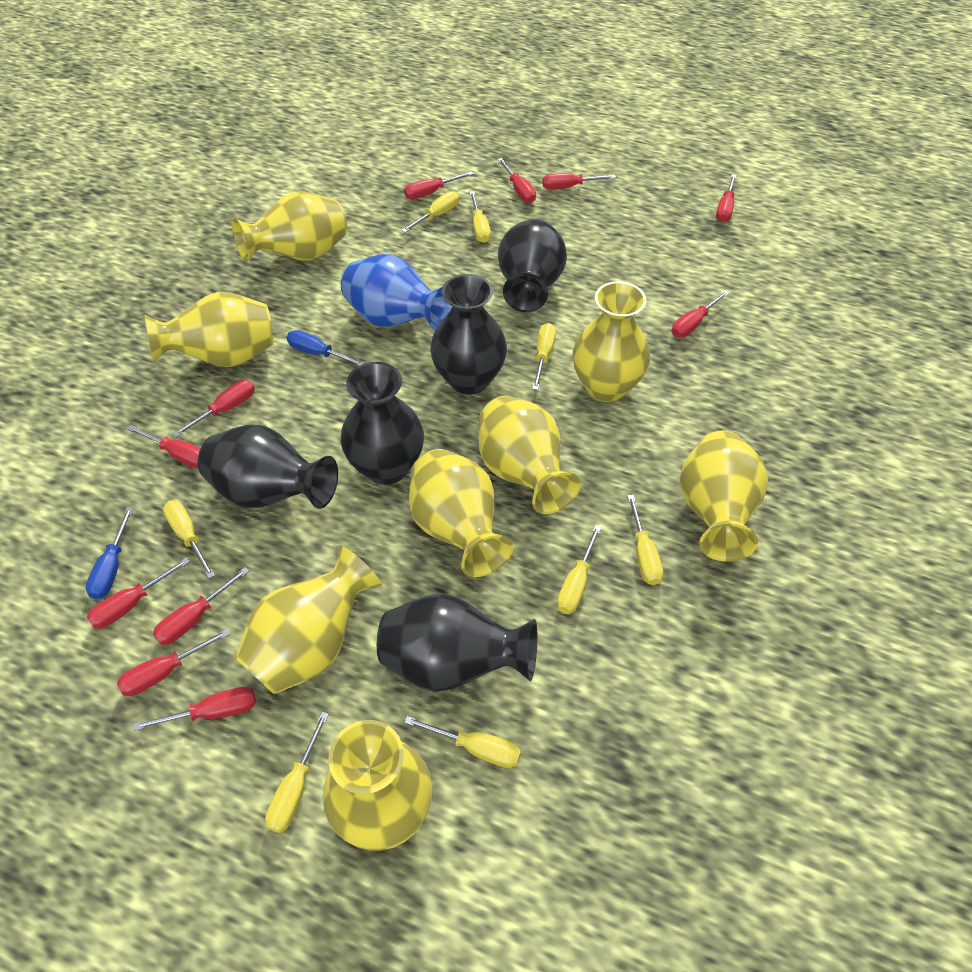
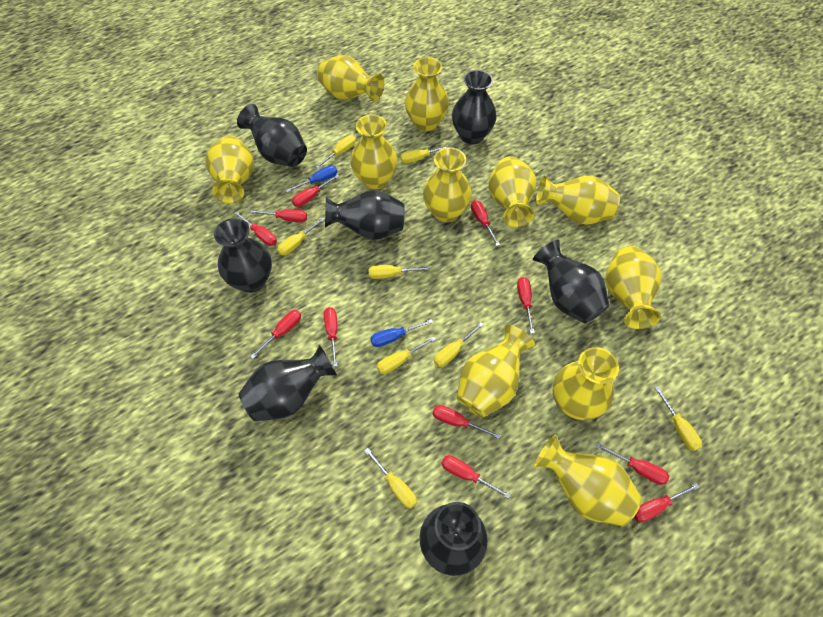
black vase: [198,425,338,509] [341,362,424,485] [377,593,537,692] [430,274,507,395] [498,219,567,312] = 5 -> [214,218,272,293] [237,104,307,167] [239,345,337,421] [325,190,405,240] [420,502,488,576] [452,70,497,144] [533,239,610,324] = 7
blue vase: [341,254,452,330] = 1 -> none = 0
yellow vase: [144,292,273,367] [232,191,347,262] [235,545,382,695] [323,720,432,851] [409,449,513,577] [478,396,581,514] [572,281,650,402] [680,430,768,562] = 8 -> [205,136,254,204] [317,55,384,101] [350,115,397,189] [405,57,449,131] [423,147,472,222] [457,325,535,418] [488,156,537,227] [533,434,642,527] [536,175,620,225] [553,347,619,420] [606,246,662,329] = 11

